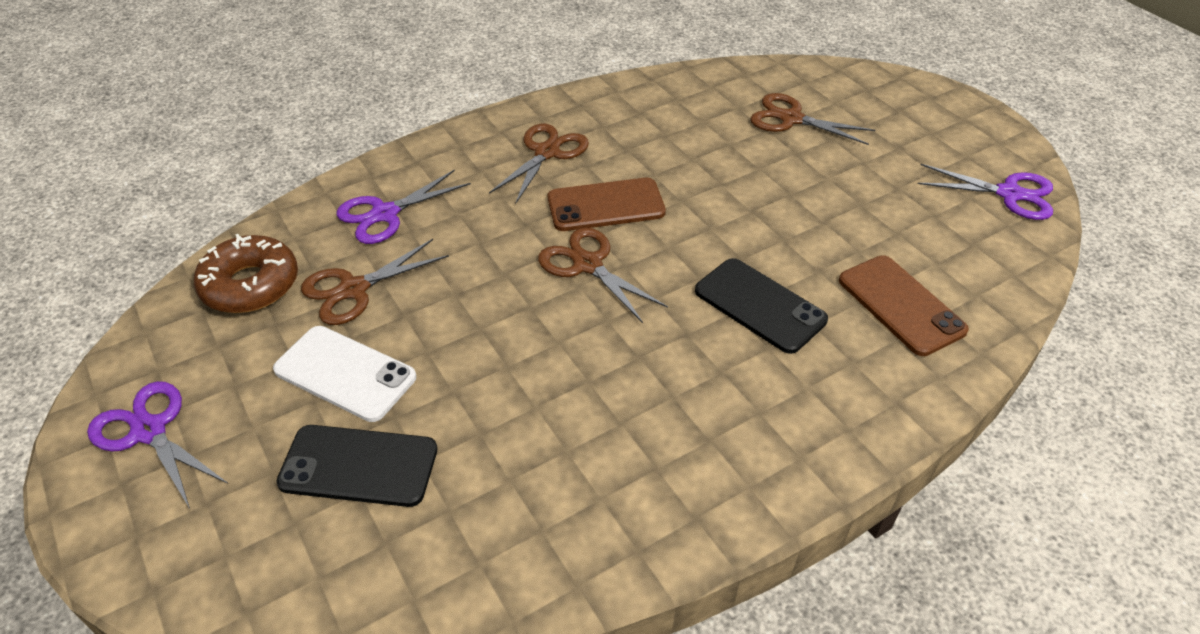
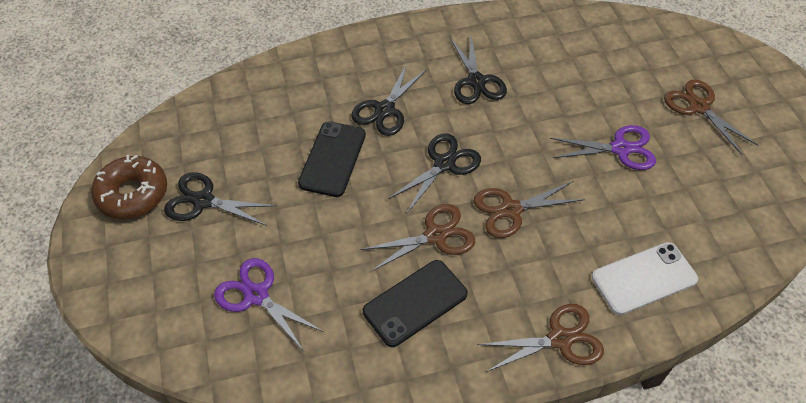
black scissors: none = 0 -> [164,172,277,226] [351,64,427,136] [388,133,481,213] [450,36,507,104] = 4
brown phone: [548,178,666,231] [839,255,969,356] = 2 -> none = 0
purple scissors: [87,381,228,509] [337,169,471,244] [917,164,1053,220] = 3 -> [214,258,324,351] [550,125,656,170] = 2

